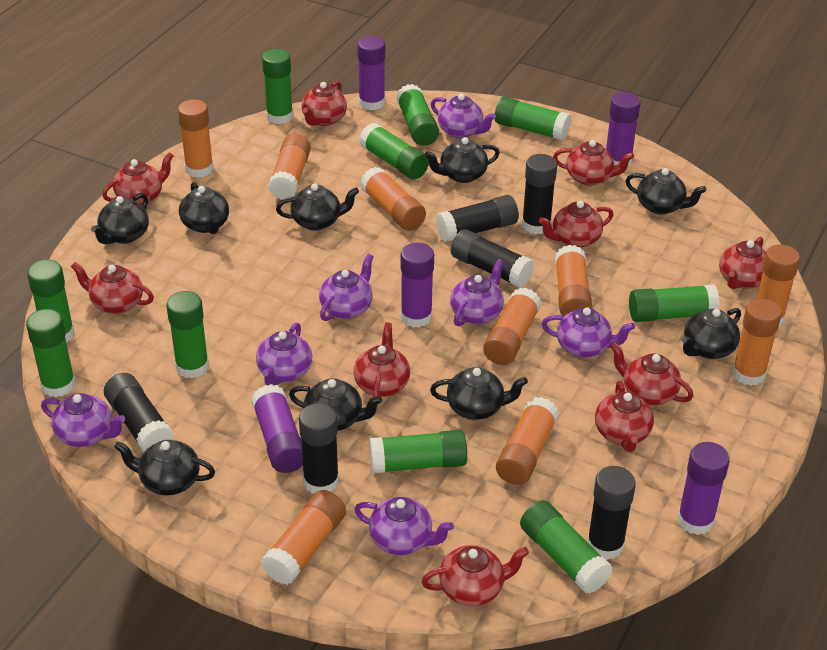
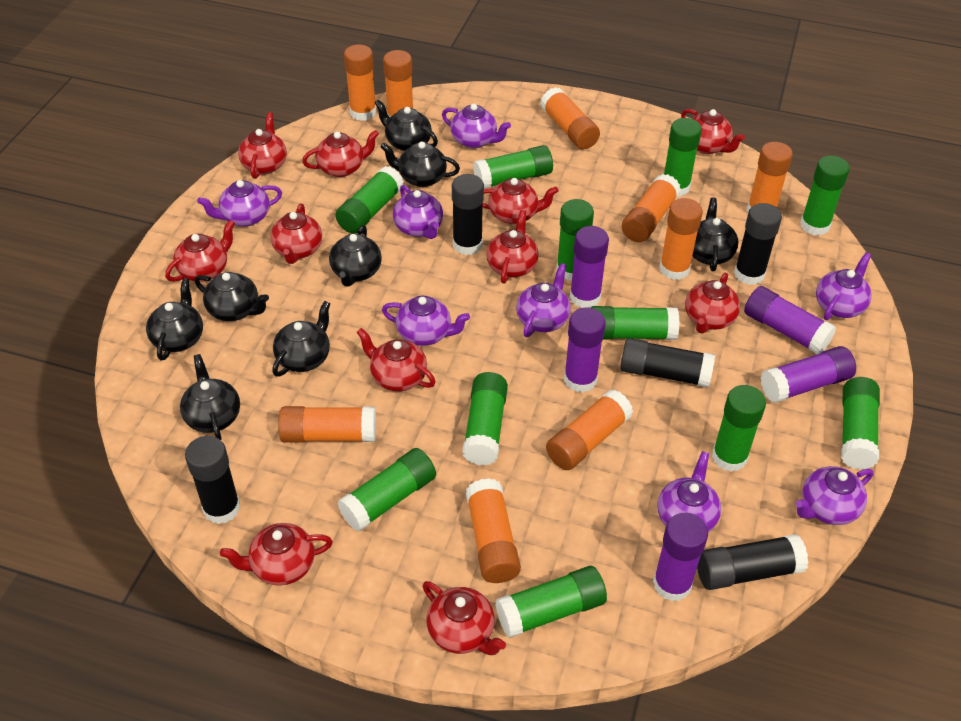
black glue stick: [104,373,174,452] [299,403,339,494] [436,195,519,242] [451,229,534,288] [522,154,557,234] [587,466,636,560] = 6 -> [185,436,240,524] [452,174,484,255] [620,338,715,388] [697,534,808,590] [734,203,782,285] = 5
black teapot: [91,193,149,244] [114,440,215,495] [179,182,229,234] [276,183,359,231] [289,378,382,431] [425,137,500,183] [430,367,528,420] [625,168,706,215] [682,308,741,359] = 9 -> [146,278,203,361] [180,354,240,440] [195,272,269,321] [272,301,331,377] [329,225,382,287] [375,99,438,151] [380,141,460,187] [693,197,738,271] = 8
green glue stick: [26,309,75,397] [27,259,74,343] [166,291,209,378] [262,49,293,124] [359,123,429,179] [369,430,467,474] [396,84,439,146] [495,97,571,141] [520,500,613,594] [629,284,720,322] = 10 -> [335,166,404,233] [338,448,436,532] [462,372,508,466] [473,145,553,189] [495,566,607,638] [556,199,594,281] [591,306,680,340] [664,118,702,197] [712,385,766,472] [800,155,850,236] [841,377,880,470] = 11
purple teapot: [41,393,125,447] [256,323,312,385] [319,254,374,321] [354,497,454,555] [431,94,496,138] [450,259,504,327] [542,307,635,358] = 7 -> [197,180,282,227] [382,296,470,346] [393,185,443,239] [442,104,511,148] [516,263,571,337] [657,451,721,532] [796,466,874,525] [816,253,872,320] = 8
red teapot: [71,262,154,314] [102,152,174,206] [301,81,347,126] [354,323,410,397] [421,545,529,606] [539,201,614,248] [553,140,634,186] [595,381,654,452] [610,342,693,405] [719,237,766,289] = 10 -> [165,220,235,282] [220,523,333,586] [238,112,287,179] [270,204,322,264] [302,130,379,177] [357,328,436,391] [422,581,506,655] [482,178,558,224] [486,210,539,284] [681,109,745,154] [685,273,740,334] = 11

